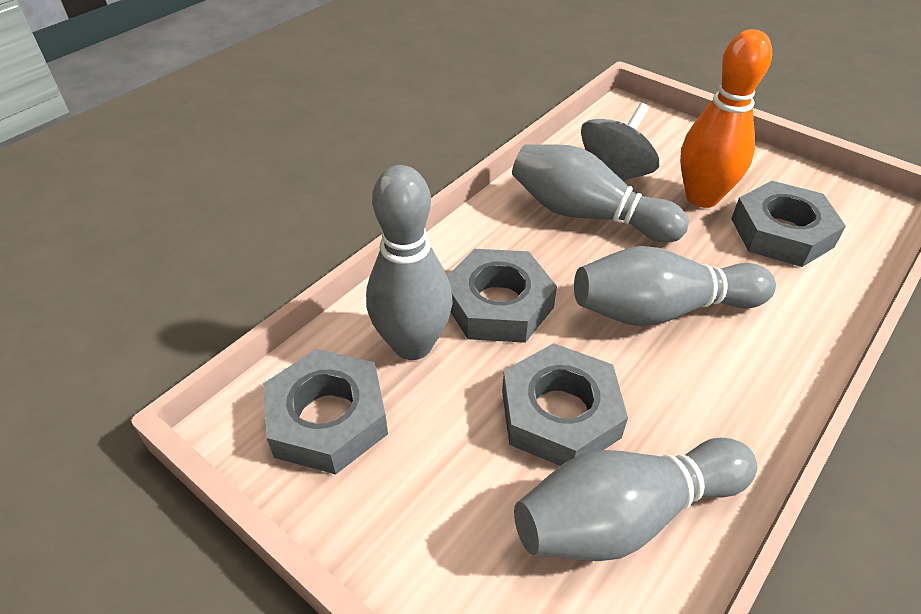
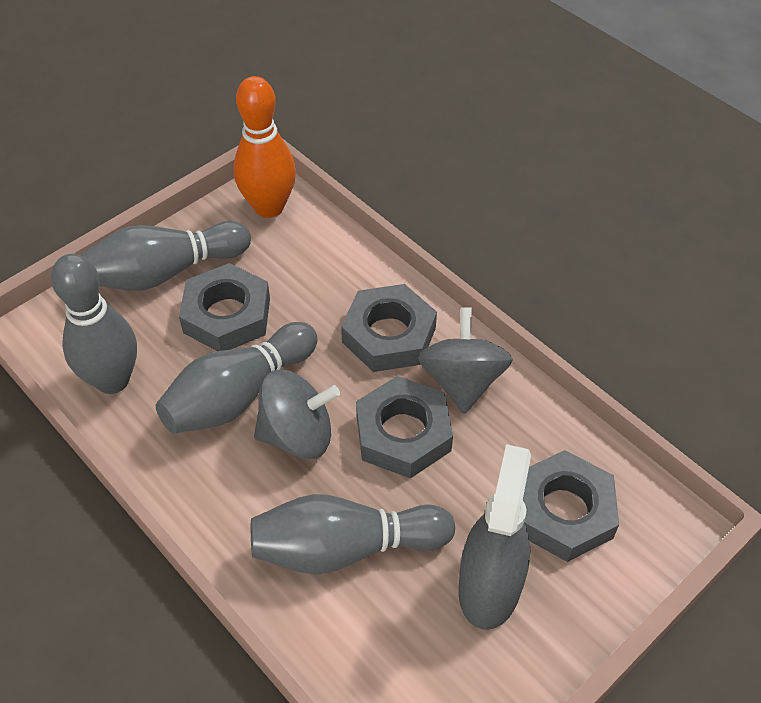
grey spinning top: [581,103,660,181] = 1 -> [254,370,340,459] [418,307,513,414] = 2
grey spray bottle: none = 0 -> [458,444,531,630] = 1

